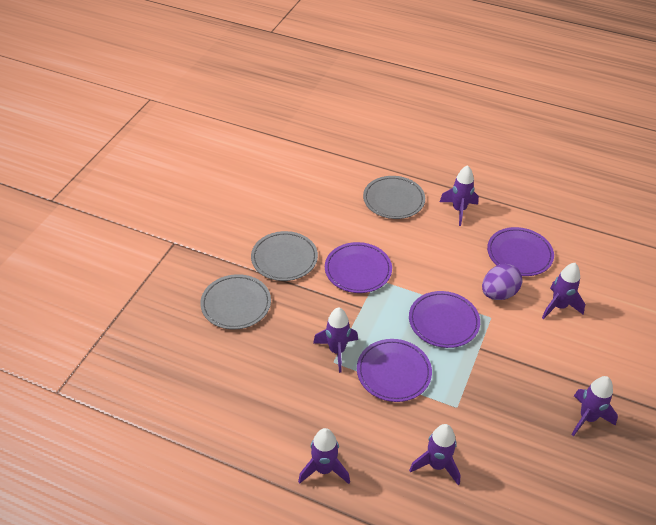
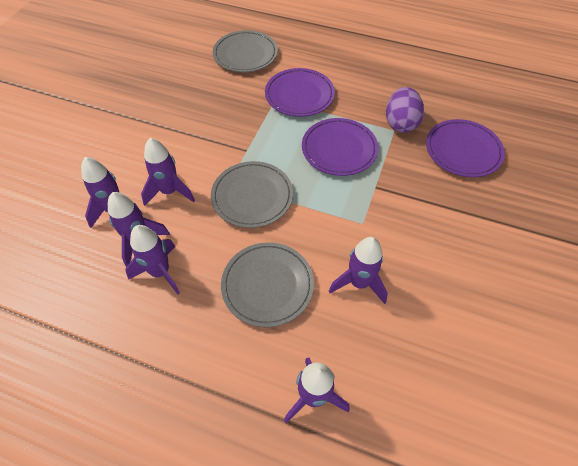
purple plate: [325,242,392,293] [357,339,432,402] [409,291,480,348] [487,227,554,276] = 4 -> [265,68,335,117] [302,118,378,176] [426,119,505,177] = 3

